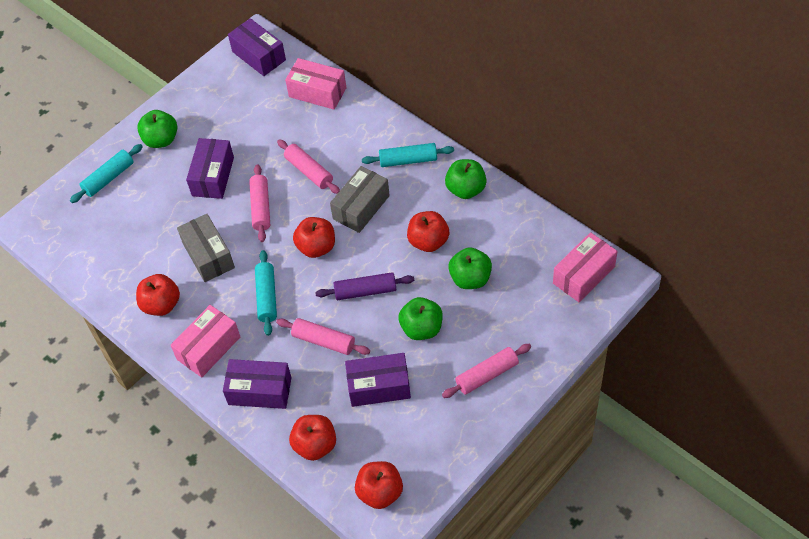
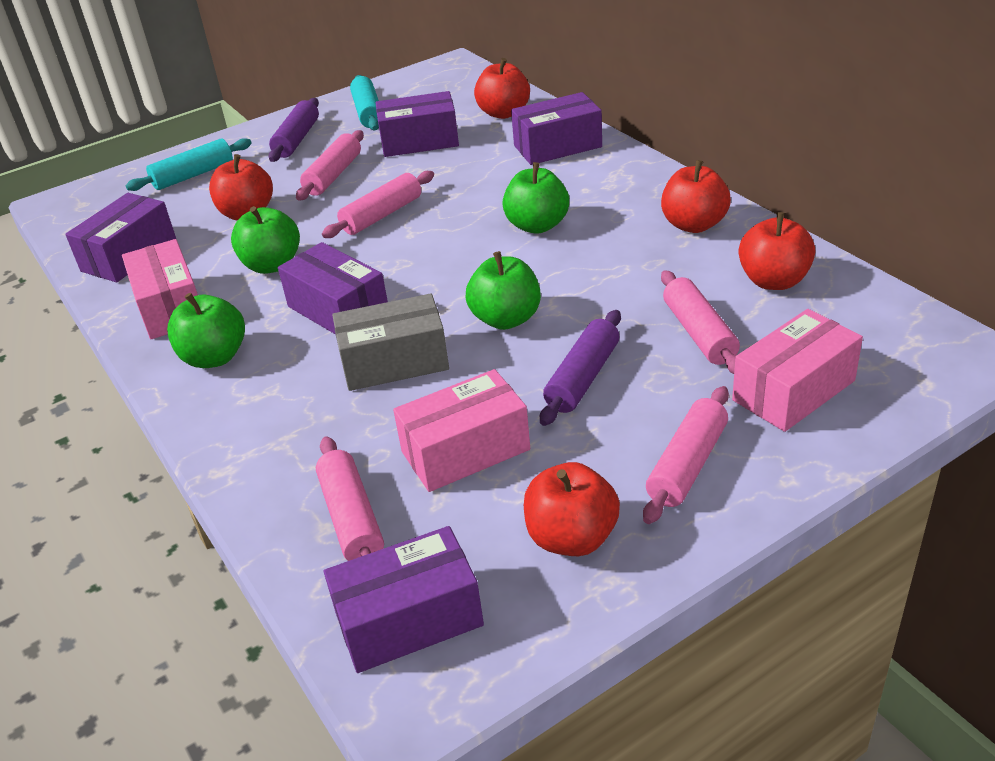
grey box: [177,214,235,282] [330,166,390,233] = 2 -> [332,293,449,391] = 1
pink rolling pin: [249,164,270,242] [276,318,370,355] [277,139,340,194] [442,344,531,398] = 4 -> [296,130,364,201] [316,436,384,561] [322,171,434,238] [643,386,729,524] [661,270,740,374] = 5
purple box: [186,138,234,199] [223,359,292,409] [228,18,286,76] [345,353,411,407] = 4 -> [65,193,176,282] [278,242,388,335] [324,526,484,673] [376,91,459,157] [511,92,602,165] = 5
purple rolling pin: [315,272,414,300] = 1 -> [269,98,319,162] [540,310,621,426] = 2
turquoise rolling pin: [70,144,143,203] [255,250,277,336] [362,143,454,167] = 3 -> [126,138,252,191] [350,75,379,130] = 2

